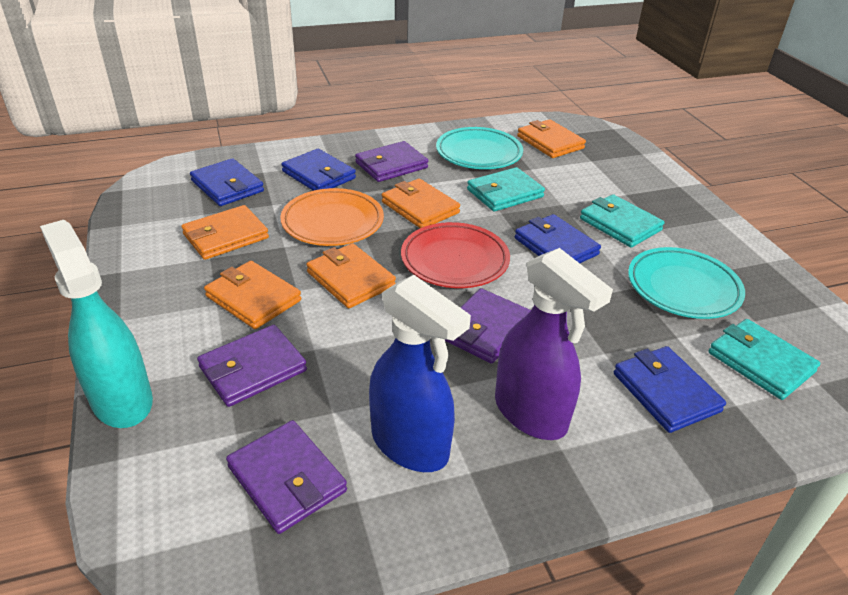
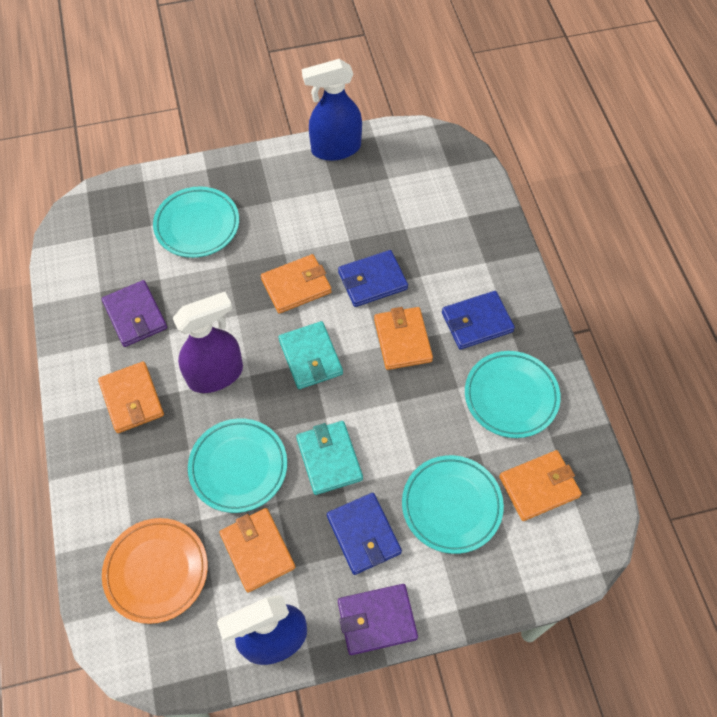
blue spray bottle: [369,275,471,472] = 1 -> [217,595,307,665] [302,59,362,161] = 2
blue wallet: [190,158,264,206] [281,149,356,191] [515,214,601,263] [614,346,726,433] = 4 -> [327,493,402,575] [338,250,408,307] [442,291,515,350] = 3
purple wallet: [197,325,307,407] [226,420,347,534] [355,141,428,182] [445,288,531,364] = 4 -> [102,280,167,347] [338,584,418,655] = 2
red plate: [401,222,510,288] = 1 -> none = 0
turquoise plate: [436,127,523,169] [628,247,745,319] = 2 -> [153,187,239,258] [188,419,287,513] [402,455,504,554] [465,351,561,438] = 4
turquoise spray bottle: [40,220,153,428] = 1 -> none = 0
turquoise wallet: [467,167,545,212] [580,194,664,247] [708,319,820,400] = 3 -> [278,321,343,389] [296,421,363,495] = 2

